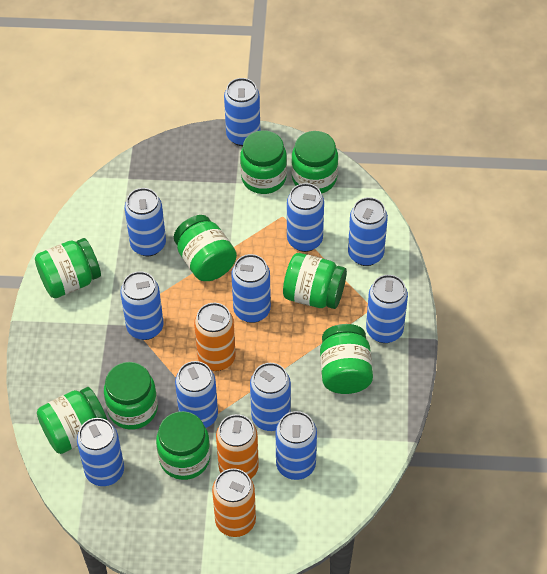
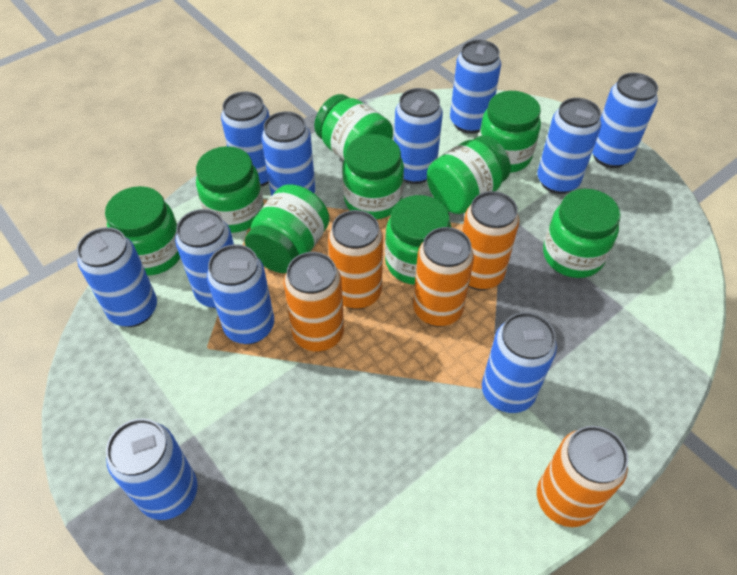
orange can: [194,303,236,371] [212,468,256,537] [216,414,259,478] = 3 -> [284,252,344,352] [328,210,383,310] [413,227,474,327] [462,191,519,290] [537,426,628,527] = 5

